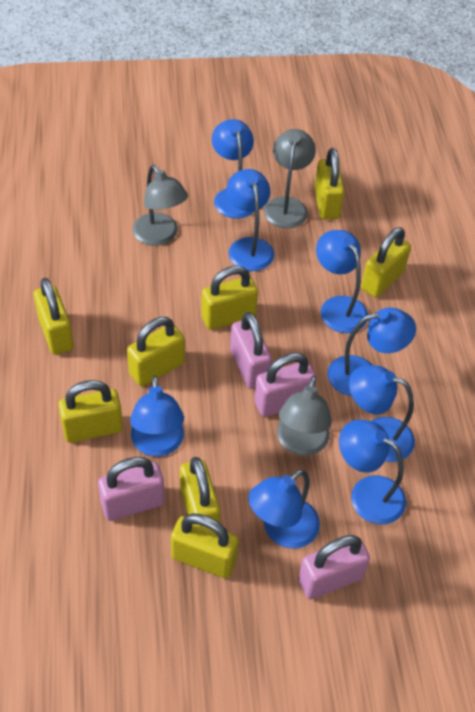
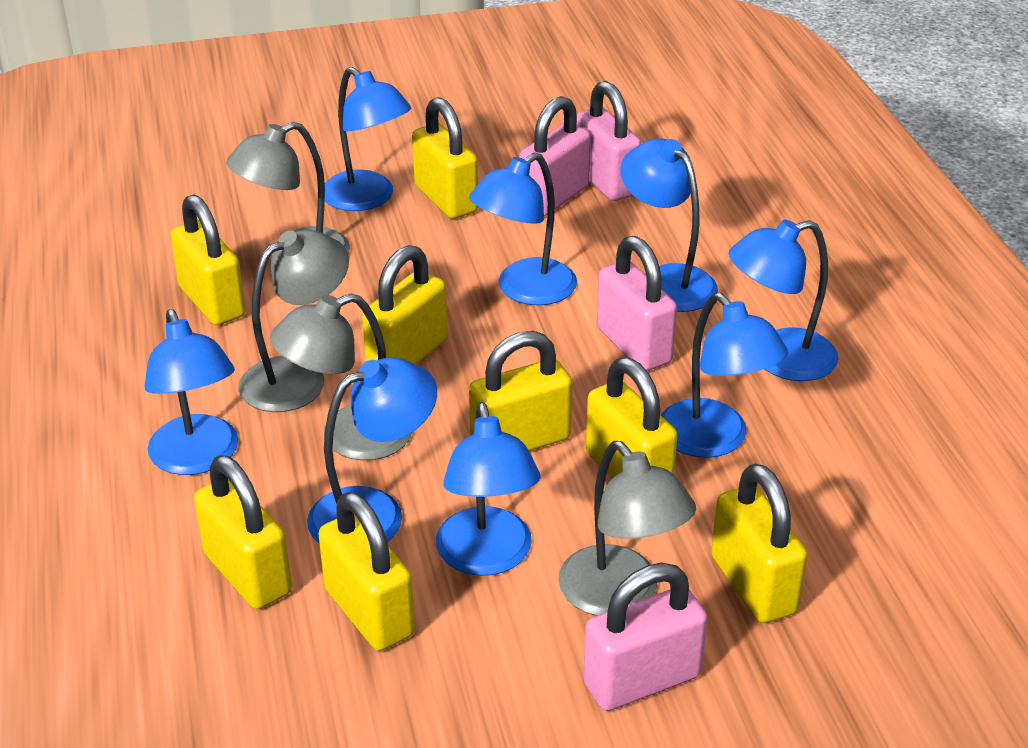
grey lamp: [133,165,188,246] [264,129,316,228] [277,375,332,456] = 3 -> [226,122,350,254] [238,230,349,412] [270,293,412,460] [558,441,696,616] = 4

